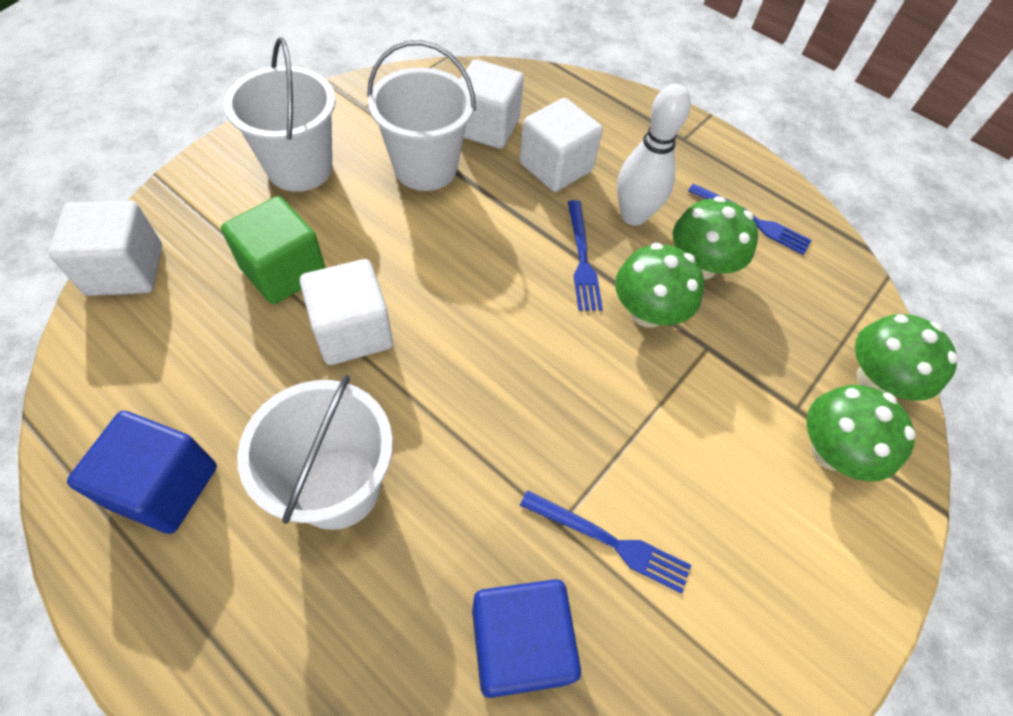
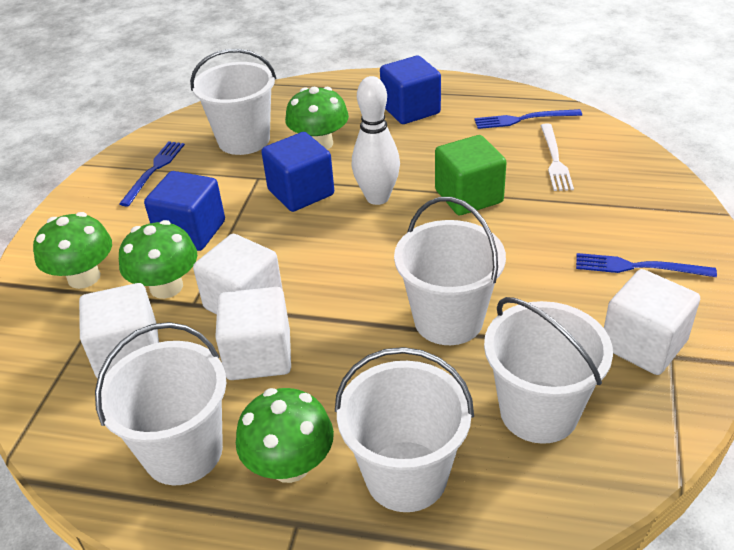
blue cube: [67,411,217,534] [472,579,581,698] = 2 -> [144,171,225,251] [261,132,334,212] [380,56,441,124] = 3
white bucket: [224,37,336,192] [237,375,393,530] [367,40,476,191] = 3 -> [95,322,226,485] [190,49,276,155] [335,347,474,512] [394,197,506,345] [484,297,613,444] = 5
white fork: none = 0 -> [540,123,574,191] = 1

